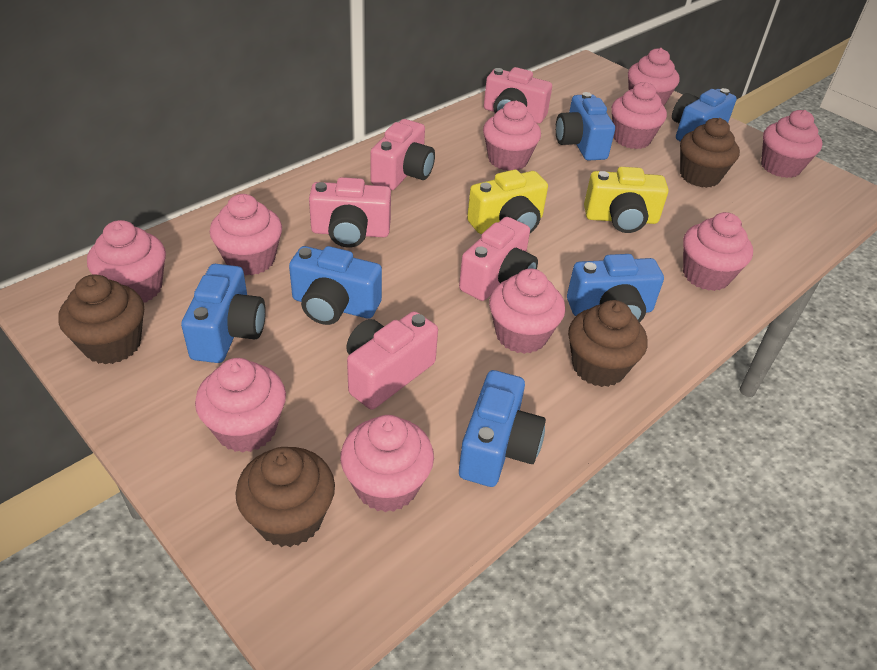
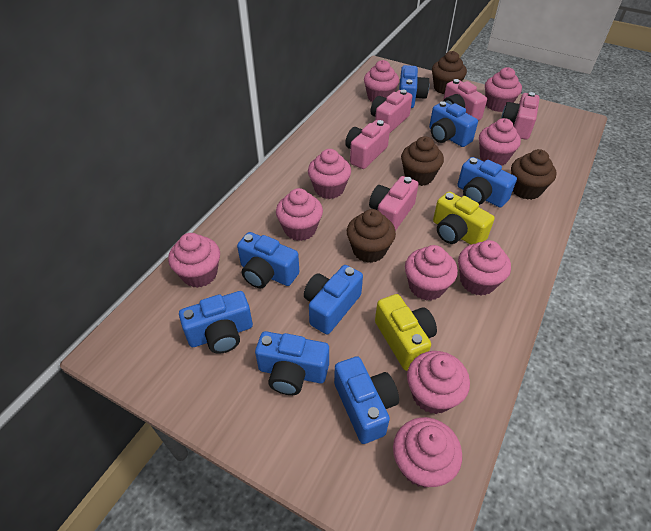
blue camera: [181,264,266,363] [289,246,382,325] [459,370,546,487] [555,92,615,161] [567,254,664,323] [672,88,737,142] = 6 -> [179,291,253,354] [237,232,299,288] [255,331,329,395] [304,265,363,334] [334,356,399,444] [399,65,429,108] [429,101,478,147] [457,157,517,208] = 8

